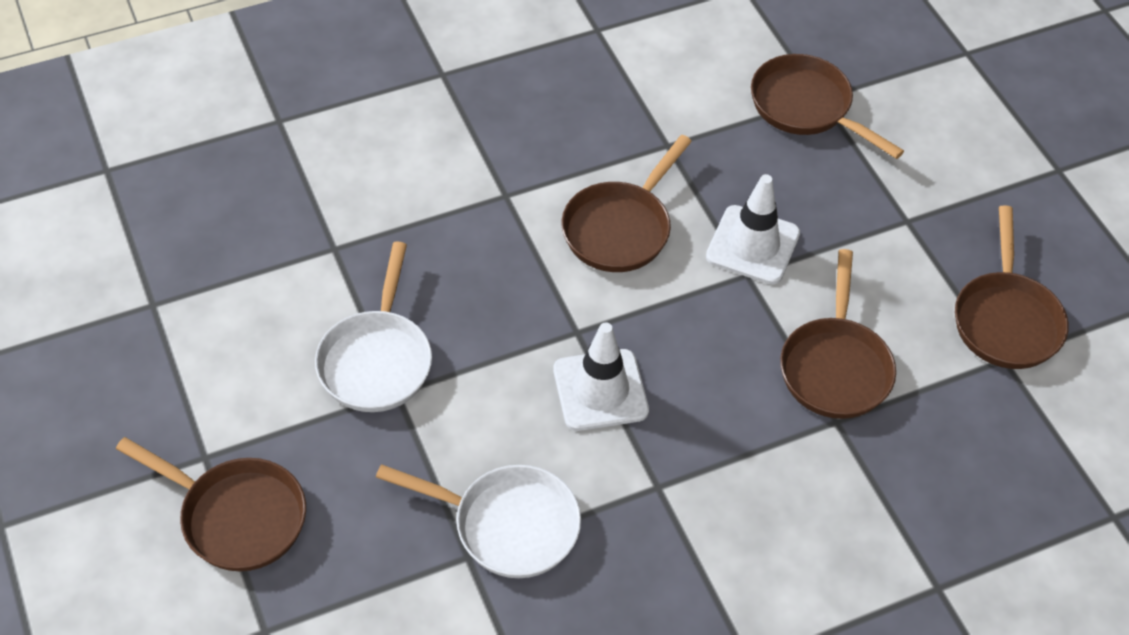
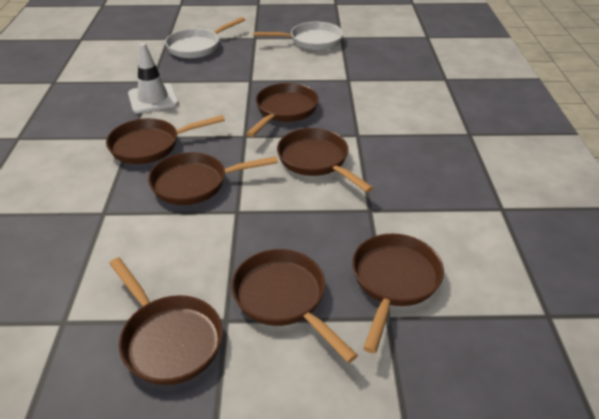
brown pan: [116,437,306,571] [562,135,692,272] [751,54,904,159] [780,249,896,419] [955,205,1069,369] = 5 -> [106,115,225,164] [109,257,223,385] [148,152,278,205] [231,249,358,363] [246,83,319,137] [277,128,373,193] [352,233,444,353] = 7
white traffic cone: [553,322,649,431] [706,174,800,284] = 2 -> [128,43,179,113] = 1

